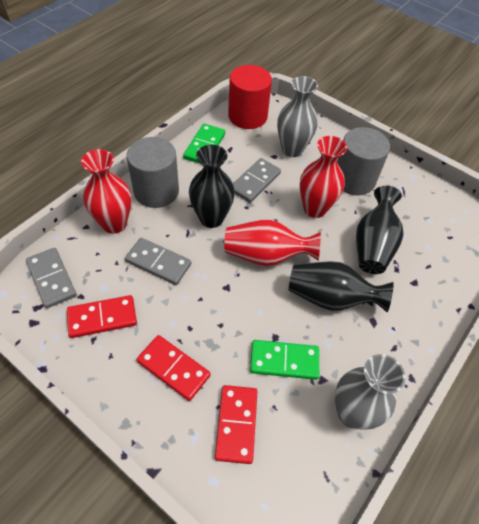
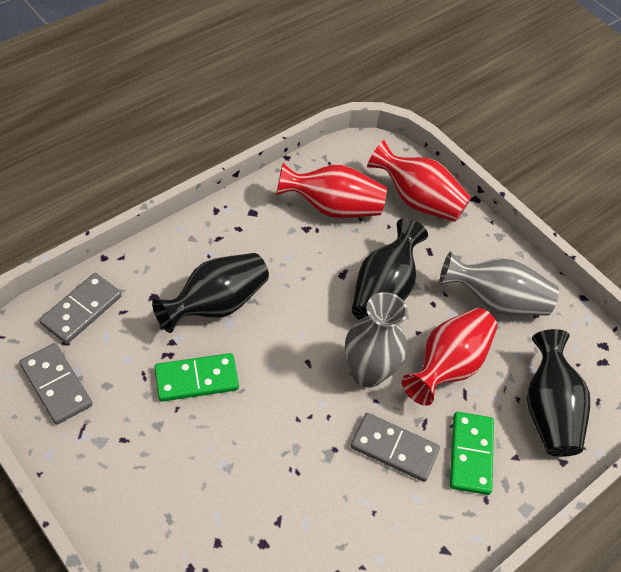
grey cylinder: [127,137,179,208] [337,127,390,195] = 2 -> none = 0
red cylinder: [228,65,272,129] = 1 -> none = 0
red domino: [67,295,137,338] [137,335,211,401] [215,385,258,464] = 3 -> none = 0

